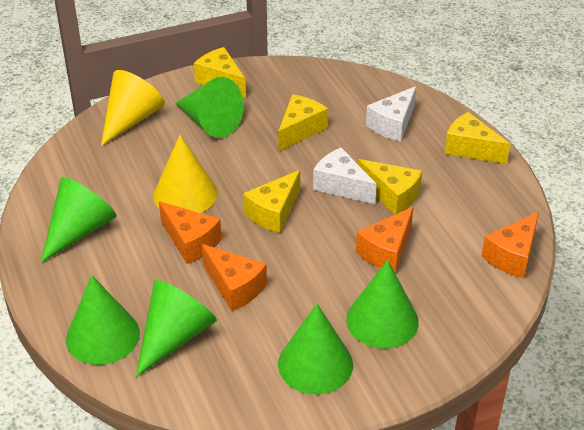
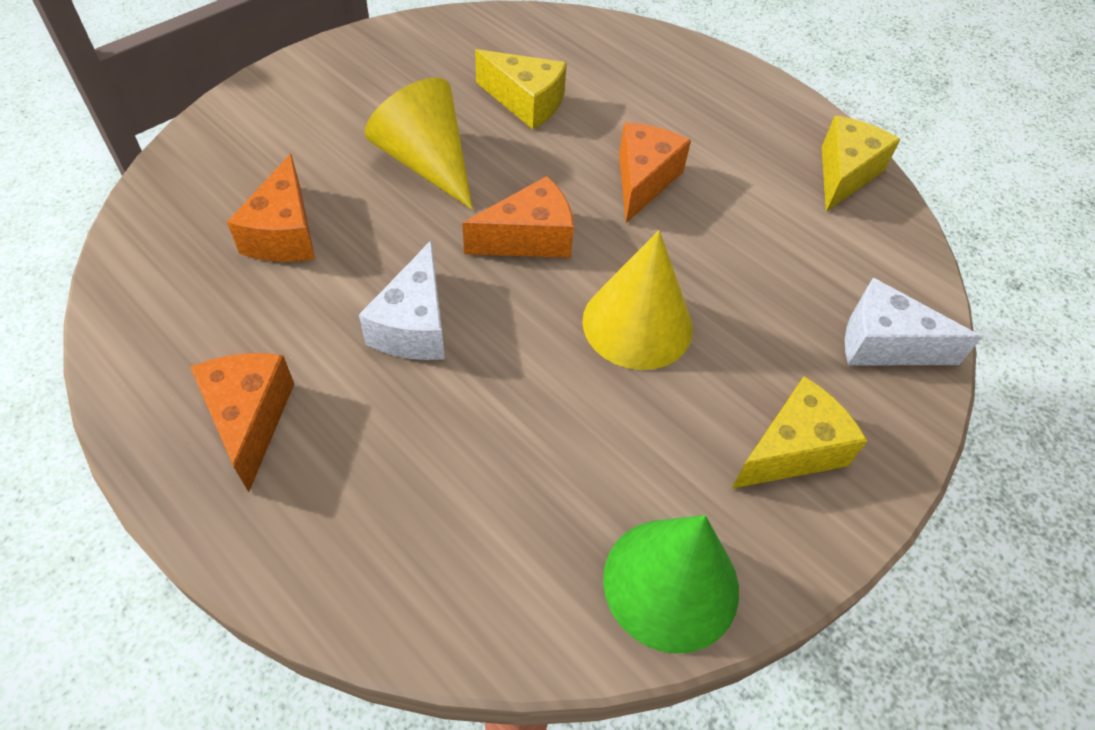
green cone: [41,177,117,263] [66,275,140,365] [136,280,217,377] [175,77,244,138] [278,304,353,395] [346,260,419,349] = 6 -> [603,515,739,654] = 1
yellow cheese: [194,47,246,98] [243,170,300,233] [278,94,328,151] [358,159,422,215] [444,112,510,164] = 5 -> [475,49,567,129] [731,376,867,489] [822,116,901,212] = 3

